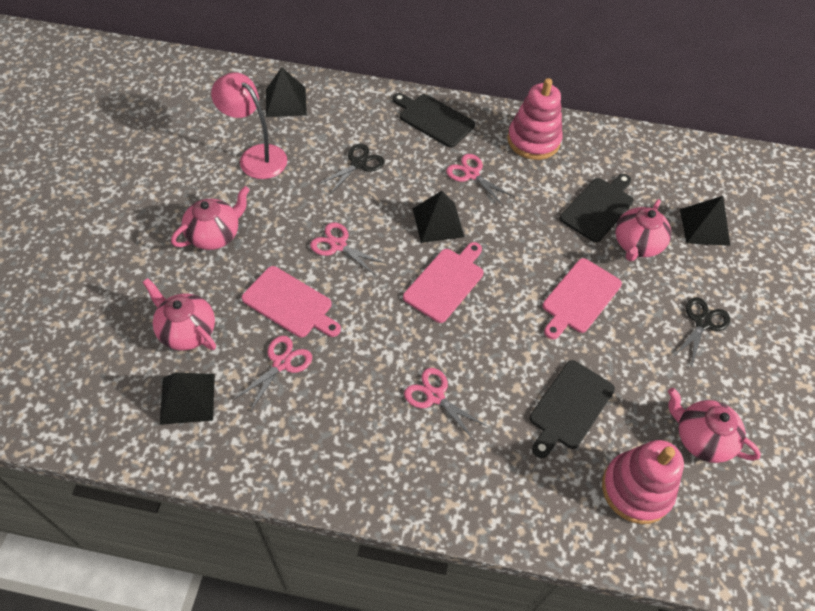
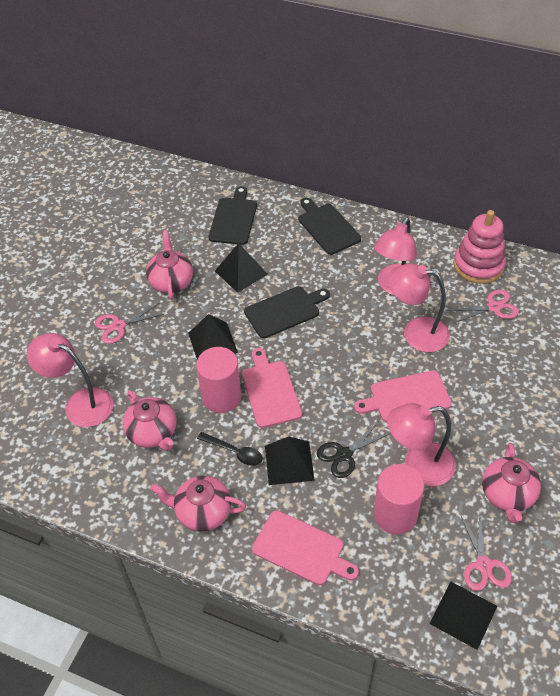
black scissors: [317,144,384,195] [673,297,730,368] = 2 -> [317,421,391,478] = 1
black spoon: none = 0 -> [197,432,263,466] = 1
pink cylinder: none = 0 -> [196,347,241,413] [374,464,424,534] = 2
pink lamp: [211,72,287,179] = 1 -> [27,333,114,427] [374,217,417,295] [387,403,456,486] [388,263,450,352] = 4
pink scissors: [234,336,312,412] [310,222,387,276] [404,368,488,441] [446,154,514,206] = 4 -> [95,303,164,344] [449,290,519,323] [460,511,512,591] = 3
pink stacking toy: [507,78,562,160] [602,440,684,524] = 2 -> [454,210,506,284] = 1

